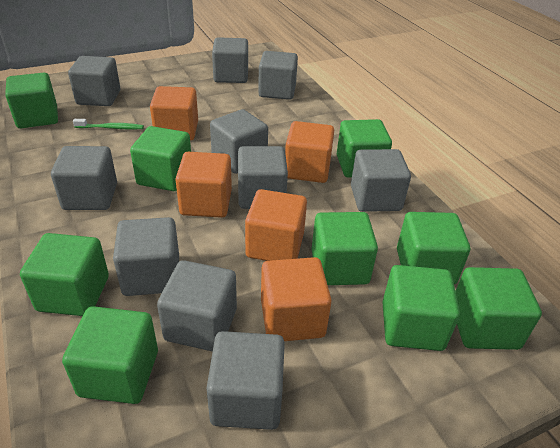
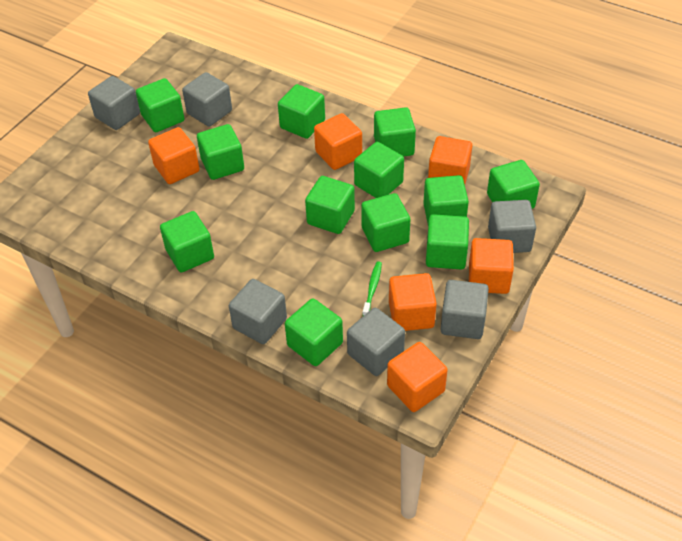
green cube: [5,73,58,128] [20,233,109,316] [62,306,158,404] [130,126,191,191] [312,212,378,285] [337,119,392,178] [382,265,460,351] [397,212,470,284] [456,267,542,350] = 9 -> [136,78,185,132] [160,211,214,273] [197,124,244,180] [278,84,325,139] [285,298,343,366] [305,176,355,234] [354,142,404,198] [361,193,410,252] [374,107,416,157] [423,175,469,224] [426,214,469,269] [487,160,540,209] = 12
grey cube: [51,146,117,210] [68,56,120,106] [113,217,179,296] [157,260,237,352] [206,331,285,430] [210,109,268,174] [212,37,248,83] [238,146,288,209] [258,51,298,100] [351,149,411,212] = 10 -> [88,76,140,130] [182,72,232,127] [229,279,287,344] [347,308,405,376] [440,280,489,339] [488,200,536,253] = 6
orange cube: [150,86,198,141] [175,152,232,218] [245,189,307,261] [261,257,332,341] [285,121,334,183] = 5 -> [148,127,200,184] [314,113,362,170] [387,342,448,412] [389,273,437,331] [428,136,472,184] [469,238,514,294] = 6

